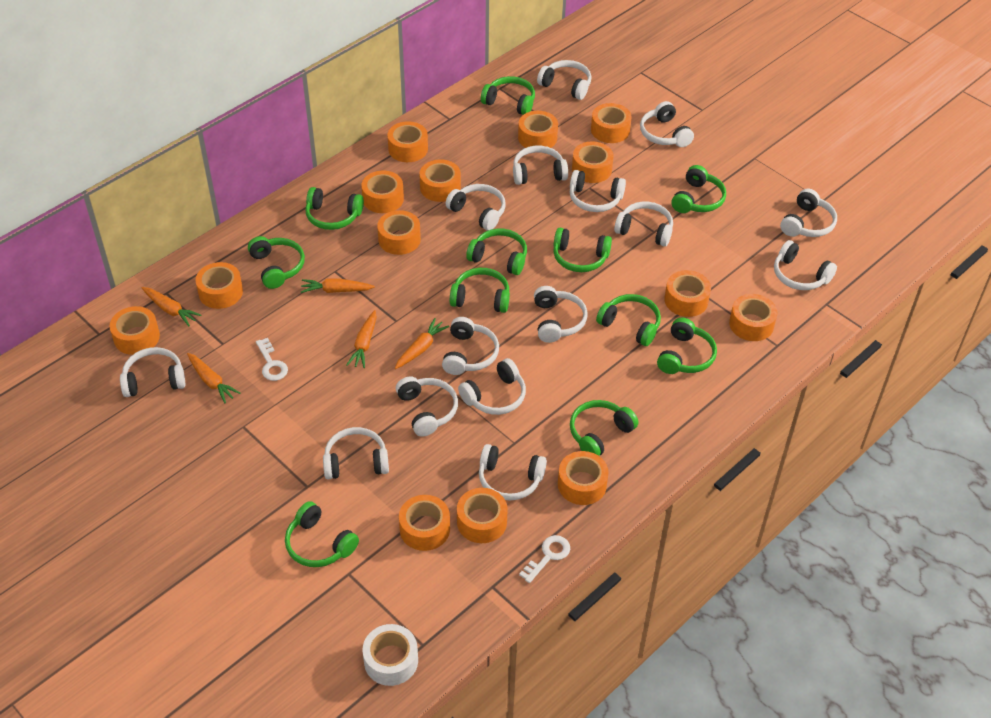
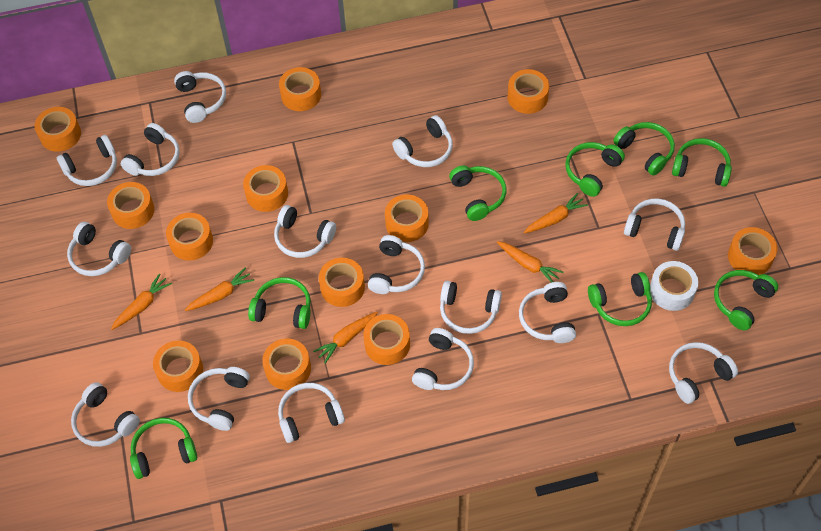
green headphones: [248,236,305,289] [285,501,359,567] [305,187,364,230] [450,268,510,313] [466,229,527,275] [481,76,535,115] [553,228,612,272] [570,400,639,456] [596,294,661,346] [657,318,717,374] [672,165,726,213] = 11 -> [130,418,197,479] [248,277,311,329] [449,165,506,221] [565,142,625,197] [588,272,652,326] [613,122,675,176] [672,138,732,187] [714,270,778,330] = 8
orange tape: [110,306,160,355] [195,262,243,309] [361,171,404,213] [377,210,421,255] [387,121,428,162] [399,495,450,551] [419,159,461,202] [457,488,508,543] [518,111,558,148] [558,451,609,505] [572,141,614,183] [591,103,631,143] [664,270,711,317] [729,294,778,341] = 14 -> [34,107,81,152] [107,182,154,229] [153,341,203,392] [166,213,213,261] [243,165,288,212] [262,339,311,390] [279,67,321,111] [319,258,365,307] [363,314,410,365] [385,194,429,242] [507,69,549,114] [728,227,777,275] = 12
white key: [256,338,288,381] [519,535,570,583] = 2 -> none = 0

